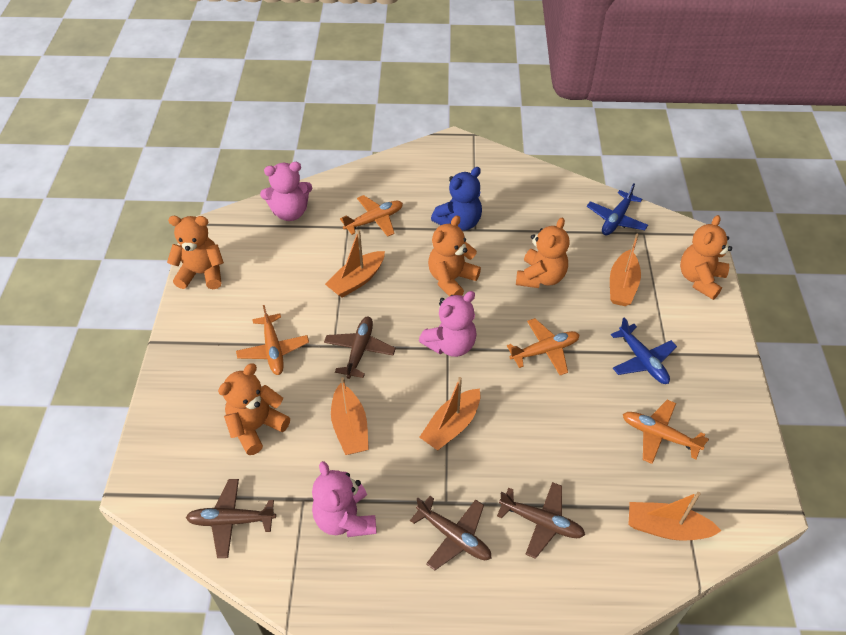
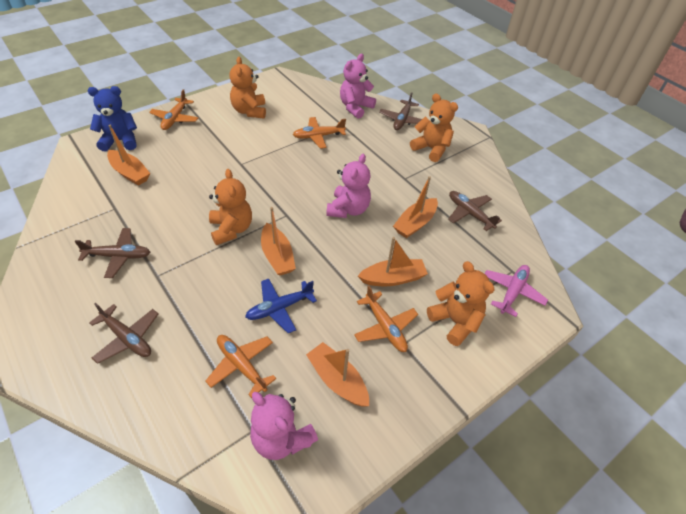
blue plane: [587,183,648,235] [611,317,677,384] = 2 -> [245,279,317,333] = 1
orange teddy bear: [167,216,224,289] [218,363,290,455] [428,215,481,297] [516,217,570,288] [680,215,732,300] = 5 -> [209,169,252,245] [229,57,266,119] [410,93,458,162] [427,261,494,346] = 4
pink plane: none = 0 -> [485,265,548,317] = 1

